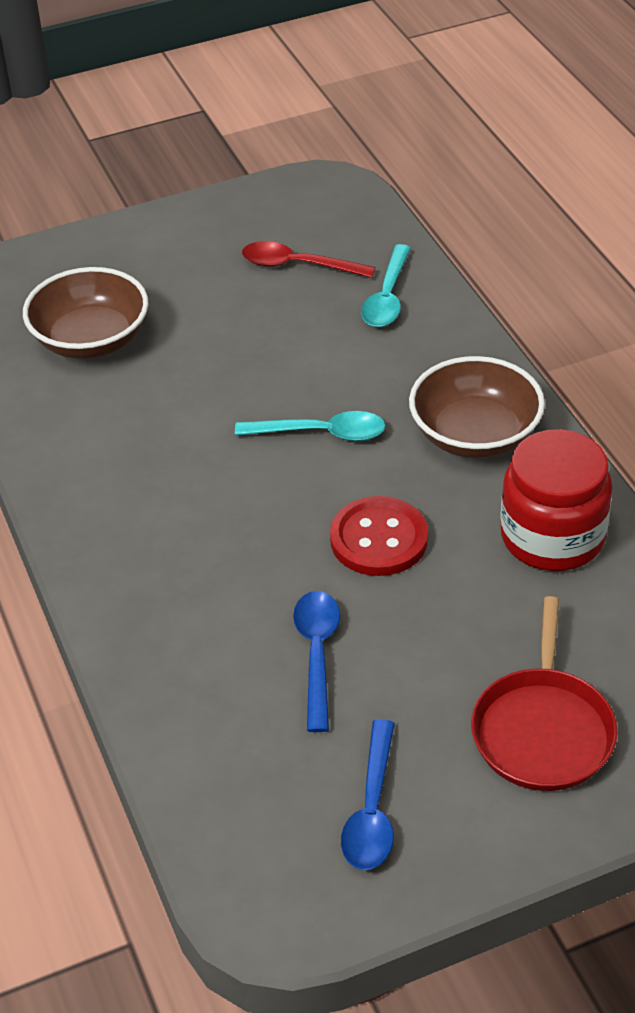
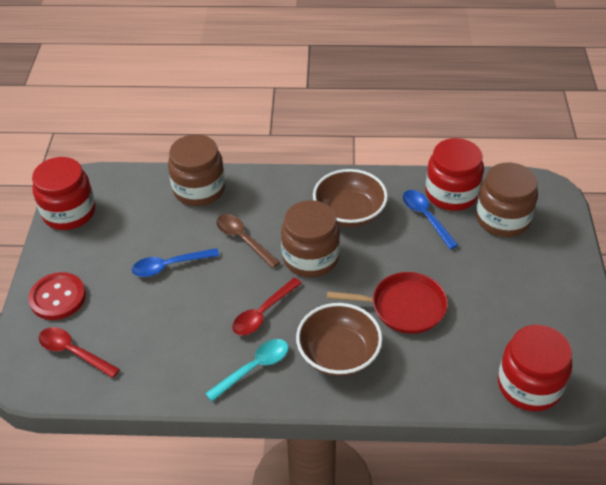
brown jar: none = 0 -> [168,134,225,206] [281,200,340,277] [476,162,538,237] = 3
brown spoon: none = 0 -> [216,214,280,268] = 1
red jar: [500,429,612,571] = 1 -> [32,157,96,230] [425,138,484,211] [498,325,572,411] = 3
red spoon: [242,241,375,278] = 1 -> [38,327,120,378] [232,277,302,336] = 2
turquoise spoon: [235,411,385,441] [361,244,411,327] = 2 -> [205,339,288,401] = 1

